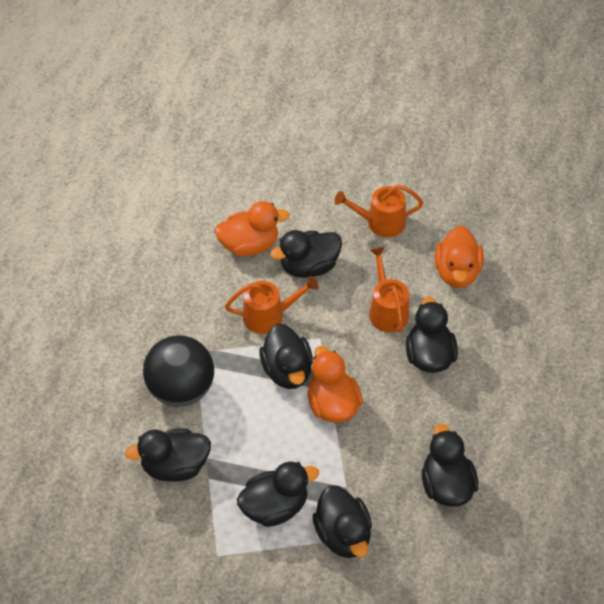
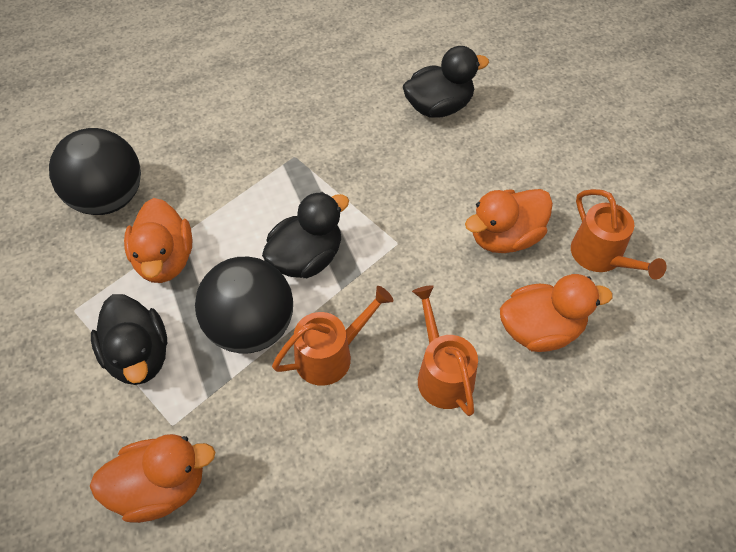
black ball: [143,336,214,407] = 1 -> [49,128,141,215] [195,257,293,354] = 2
black duck: [125,429,211,482] [237,462,319,527] [259,323,313,389] [270,230,342,278] [312,485,372,558] [406,297,458,373] [422,424,478,507] = 7 -> [91,294,167,385] [262,192,349,278] [403,46,489,118] = 3
orange duck: [215,201,289,256] [307,346,363,423] [435,226,484,288] = 3 -> [90,434,215,523] [124,198,192,283] [465,189,553,253] [500,274,612,352] = 4

